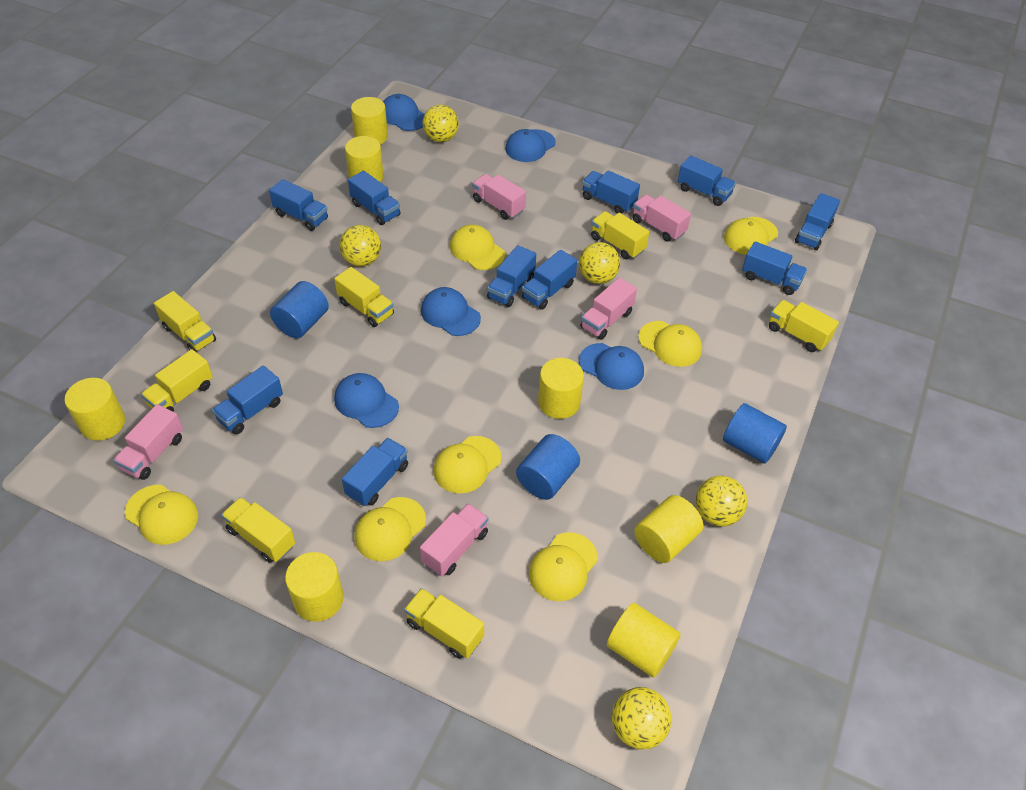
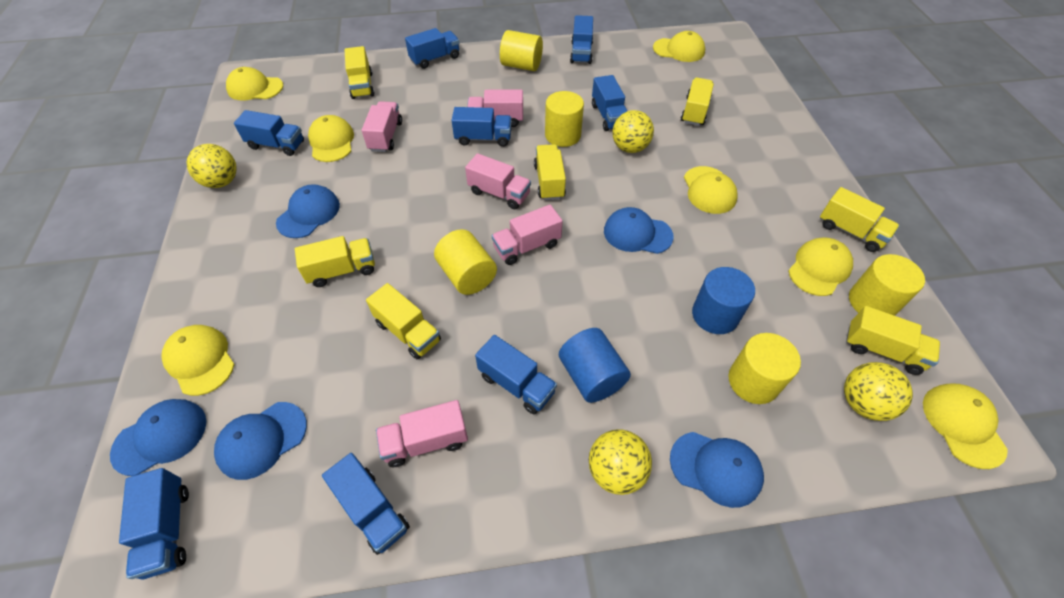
blue cylinder: [270,281,329,339] [516,434,580,500] [723,403,787,464] = 3 -> [559,328,631,403] [692,267,755,334] = 2
blue truck: [212,365,283,434] [269,179,328,231] [342,438,408,506] [348,171,401,225] [487,245,536,307] [522,250,577,310] [582,170,640,214] [678,155,736,206] [742,241,807,295] [795,193,840,250] = 10 -> [119,468,189,579] [234,110,304,156] [322,453,410,555] [405,28,459,69] [451,107,512,147] [475,335,557,414] [570,15,593,64] [592,75,627,131] = 8
yellow ball: [340,225,381,267] [423,105,459,142] [579,242,620,284] [612,687,671,750] [696,476,747,527] = 5 -> [187,144,237,188] [589,429,652,495] [612,110,654,153] [844,362,913,421] = 4
yellow cylinder: [64,378,125,441] [285,552,344,622] [345,136,384,182] [351,97,388,145] [538,358,584,419] [607,603,681,677] [634,495,703,563] = 7 -> [434,229,497,295] [500,30,543,71] [545,91,584,147] [728,333,801,404] [849,254,925,316] = 5

